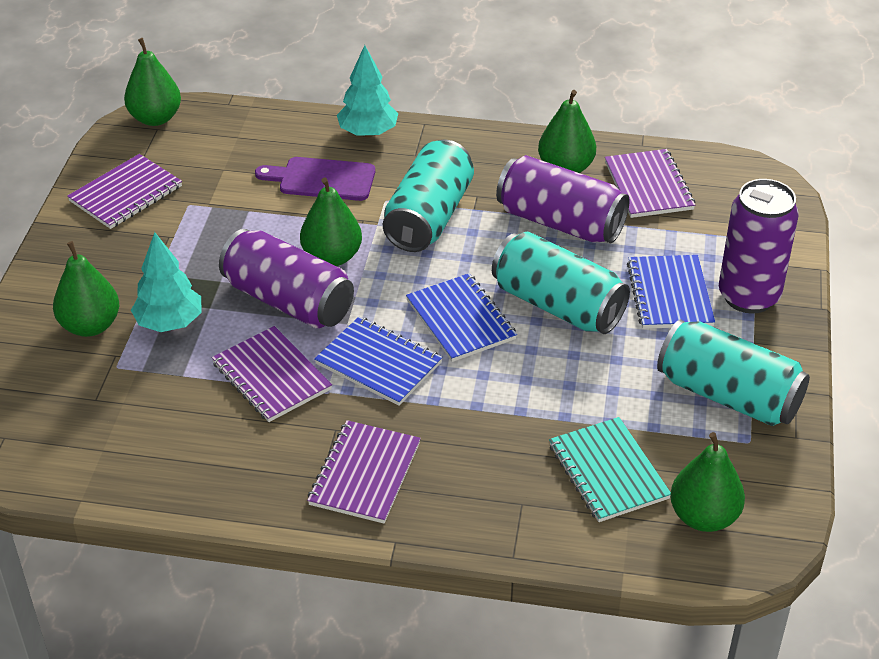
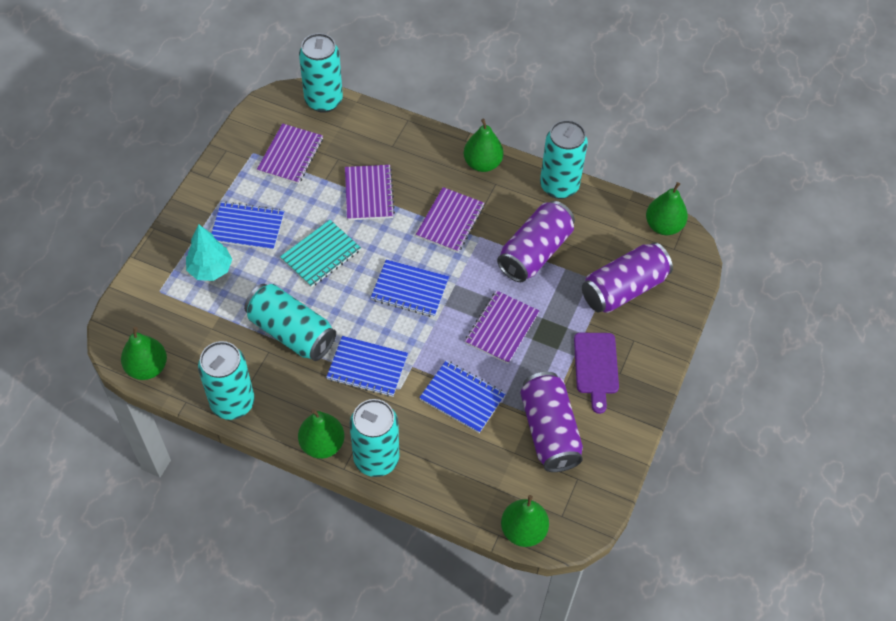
blue notebook: [314,316,443,406] [406,273,517,362] [627,255,715,329] = 3 -> [211,201,284,251] [326,336,408,397] [370,259,449,317] [419,360,506,433] = 4
turquoise can: [383,140,474,252] [492,232,630,334] [657,320,810,426] = 3 -> [198,341,255,420] [244,284,336,361] [299,33,343,113] [350,399,399,477] [540,120,588,199] = 5
turquoise tree: [131,232,201,332] [337,45,398,137] = 2 -> [186,224,232,281] = 1

